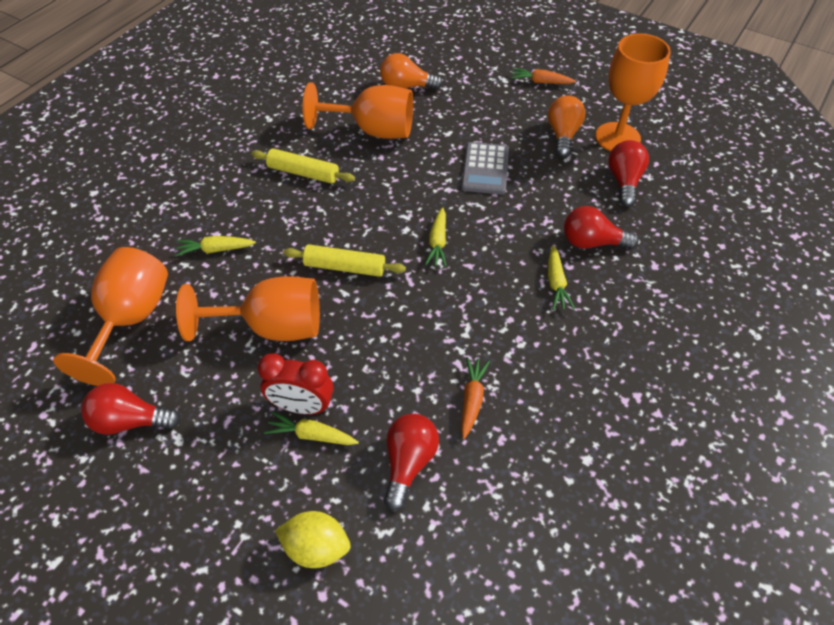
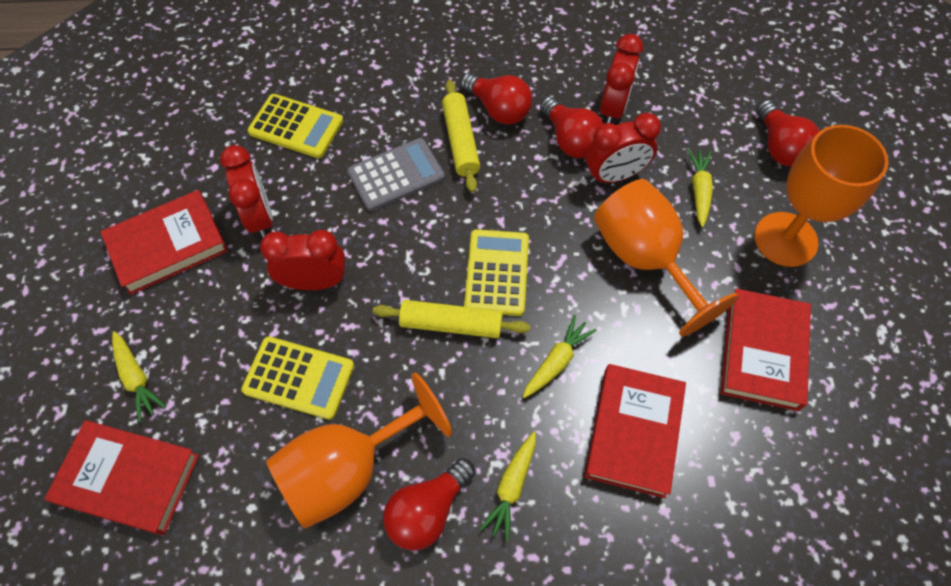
orange carrot: [461,357,490,439] [511,68,576,84] = 2 -> none = 0
orange goblet: [53,247,168,386] [176,276,320,341] [303,82,413,139] [595,33,671,151] = 4 -> [266,373,452,529] [594,179,739,337] [754,125,889,267] = 3
orange light bulb: [380,53,443,90] [548,95,585,157] = 2 -> none = 0
red book: none = 0 -> [44,420,199,535] [101,190,228,295] [585,364,686,498] [721,289,811,411] = 4
red clock: [258,353,333,414] = 1 -> [220,145,273,238] [260,230,345,290] [586,113,661,183] [600,34,643,123] = 4
yellow calculator: none = 0 -> [241,336,354,420] [247,94,343,158] [464,229,529,316] = 3
yellow lemon: [275,511,350,568] = 1 -> none = 0

